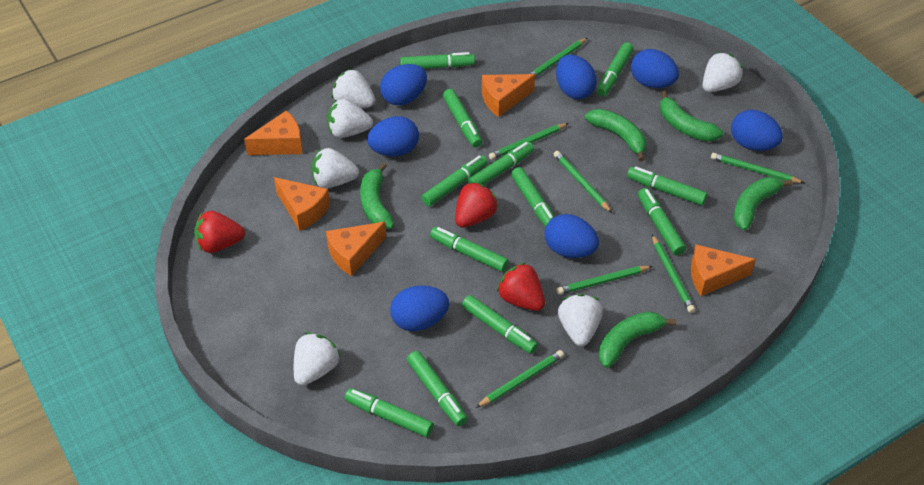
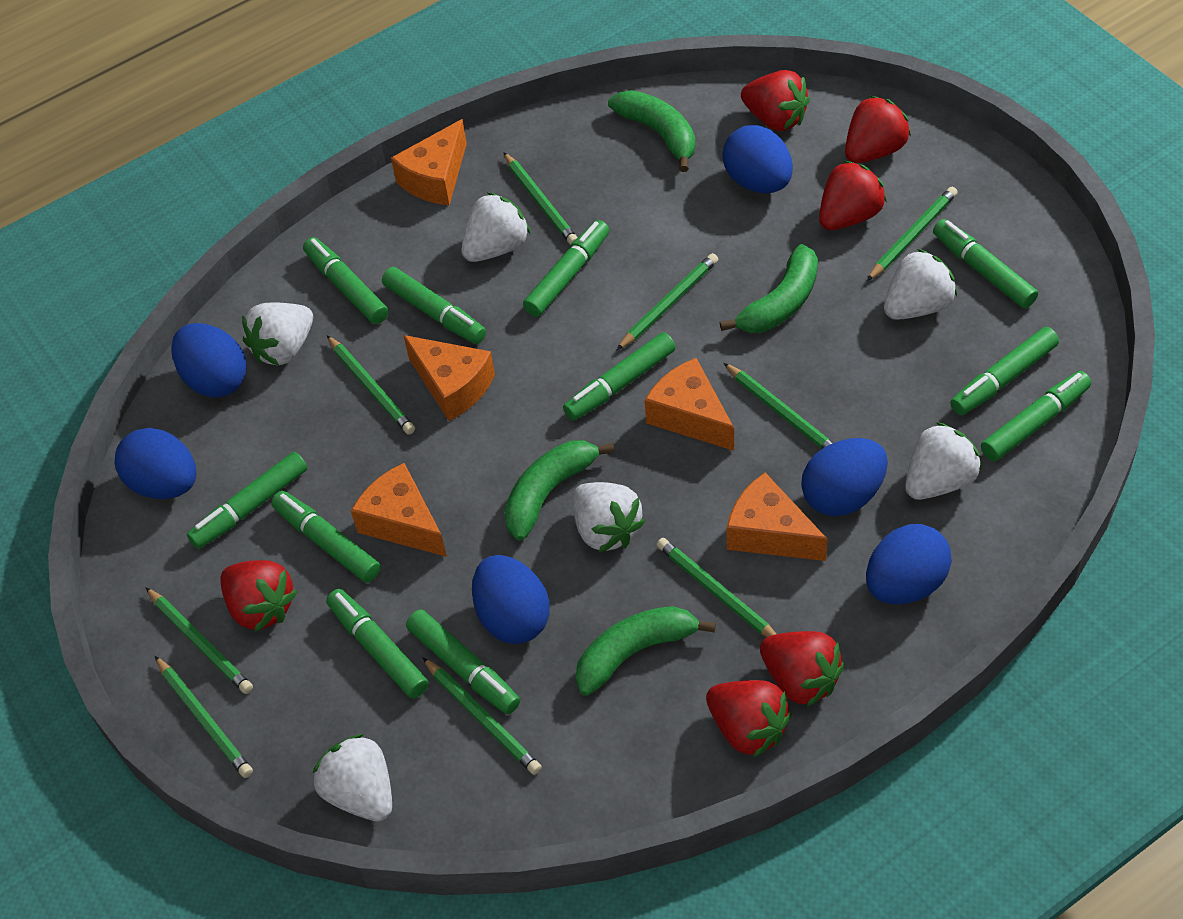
blue egg: [367,116,419,156] [380,64,427,105] [390,285,449,331] [544,214,599,258] [556,55,597,99] [631,49,679,88] [731,110,783,151] = 7 -> [115,428,196,499] [171,323,247,398] [472,555,550,644] [722,125,793,193] [801,438,888,516] [866,524,952,605] = 6
green banana: [360,163,394,229] [585,109,646,161] [599,312,677,368] [660,91,723,142] [733,177,793,231] = 5 -> [504,440,615,541] [576,606,716,696] [608,90,695,172] [720,244,818,333] = 4
green marker: [345,388,434,437] [400,52,475,69] [407,351,468,426] [421,155,488,207] [430,227,509,272] [443,89,482,148] [462,295,538,354] [468,142,534,185] [511,167,555,227] [597,42,634,96] [627,167,707,206] [638,188,686,255] = 12 -> [187,452,308,549] [271,491,381,583] [303,237,389,324] [326,589,429,699] [382,267,486,344] [406,610,520,714] [523,220,609,317] [563,332,676,421] [933,219,1038,309] [950,327,1059,415] [981,371,1091,461] = 11
green pencil: [476,350,564,408] [489,123,568,160] [529,38,587,77] [554,151,612,213] [557,266,652,295] [652,234,695,313] [711,153,804,183] = 7 -> [145,587,253,694] [155,656,253,778] [327,335,415,435] [422,657,542,775] [503,152,578,245] [617,253,718,350] [657,538,776,637] [724,363,833,449] [867,187,958,281] = 9
red strawberry: [194,211,245,253] [455,181,498,228] [497,262,545,311] = 3 -> [221,560,298,632] [706,680,792,757] [741,70,810,131] [760,631,844,707] [819,161,887,230] [845,96,911,163] = 6

